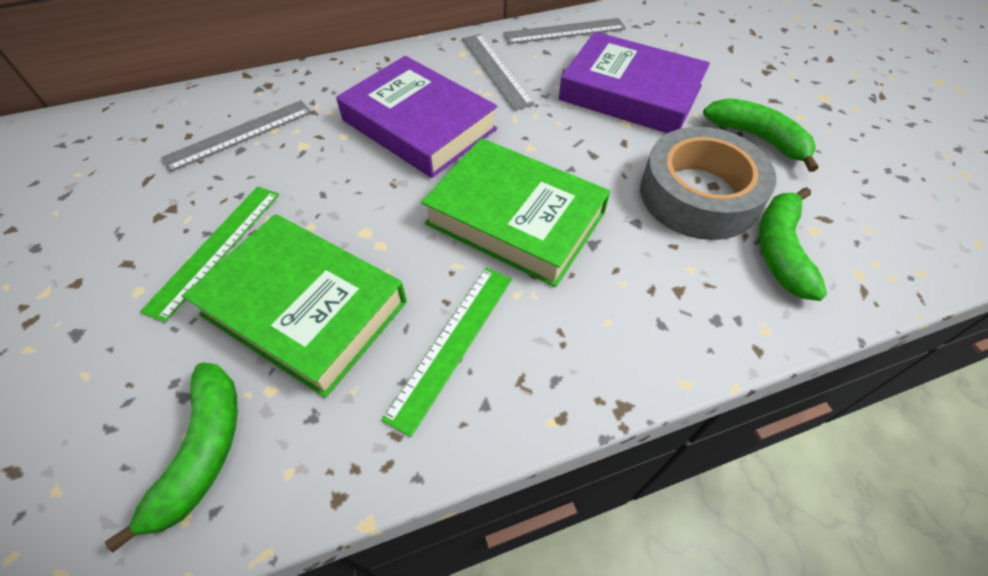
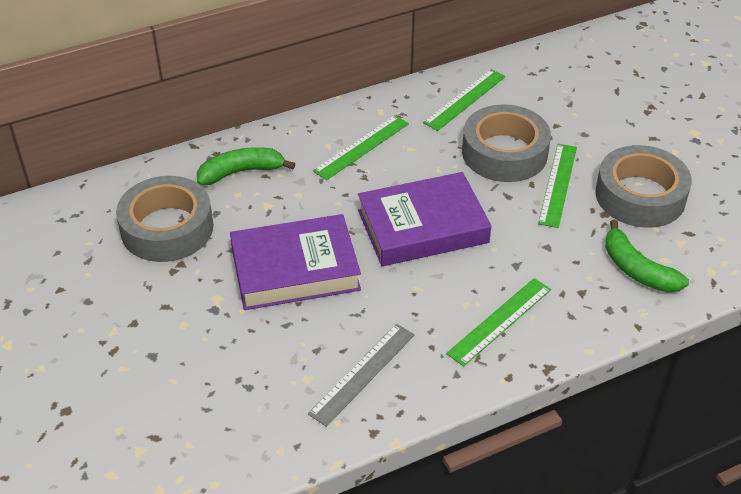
green banana: [105,362,238,553] [703,98,818,172] [759,187,827,301] = 3 -> [197,147,295,185] [605,219,689,293] = 2
green book: [182,214,407,398] [421,138,610,287] = 2 -> none = 0
green ruler: [140,186,279,323] [382,268,512,437] = 2 -> [313,115,409,180] [423,69,505,131] [446,278,551,366] [538,144,577,228] = 4
grey ruler: [161,100,312,172] [462,34,535,111] [504,18,626,44] = 3 -> [308,324,415,427] = 1
grey tape: [640,127,776,240] = 1 -> [116,176,213,262] [462,104,551,182] [596,145,692,228] = 3

